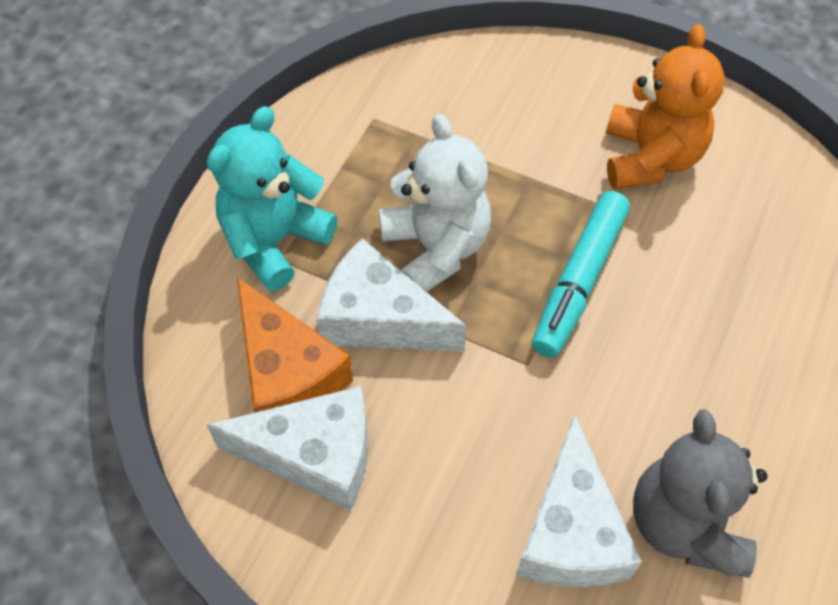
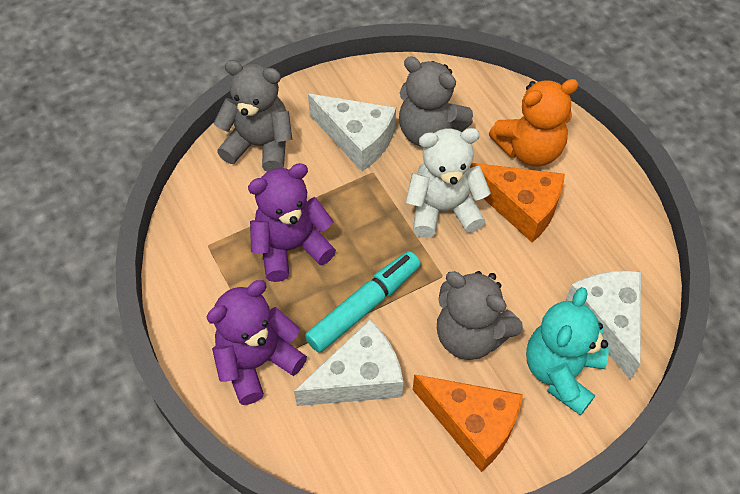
grey teddy bear: [633,409,767,578] = 1 -> [214,60,292,172] [399,56,473,147] [437,271,523,360] = 3
orange cheese: [237,277,353,412] = 1 -> [413,374,523,472] [470,163,565,243] = 2
purple teddy bear: none = 0 -> [207,280,307,405] [248,163,336,282] = 2

